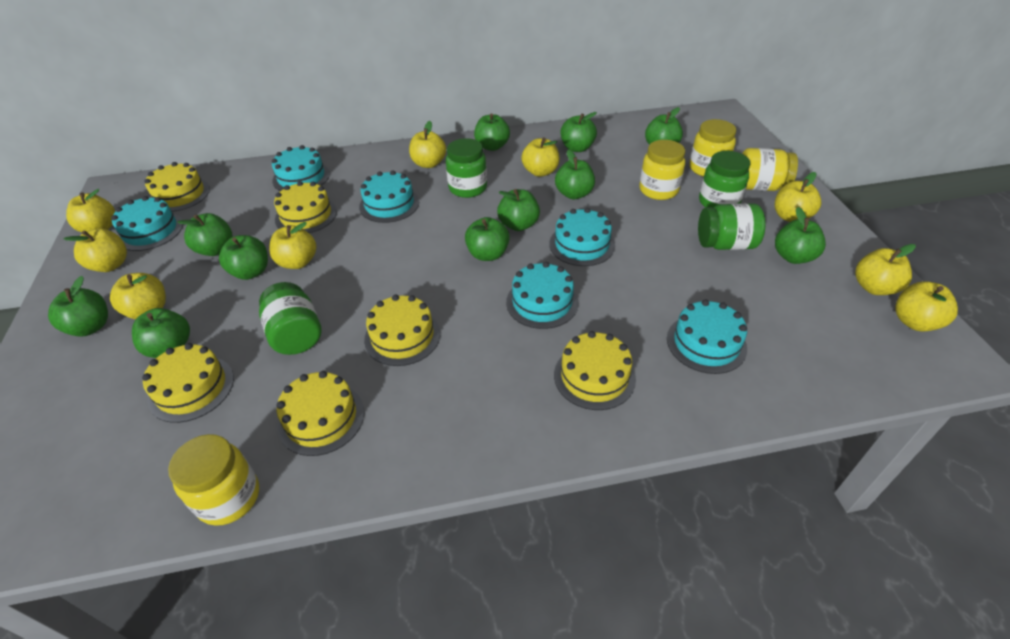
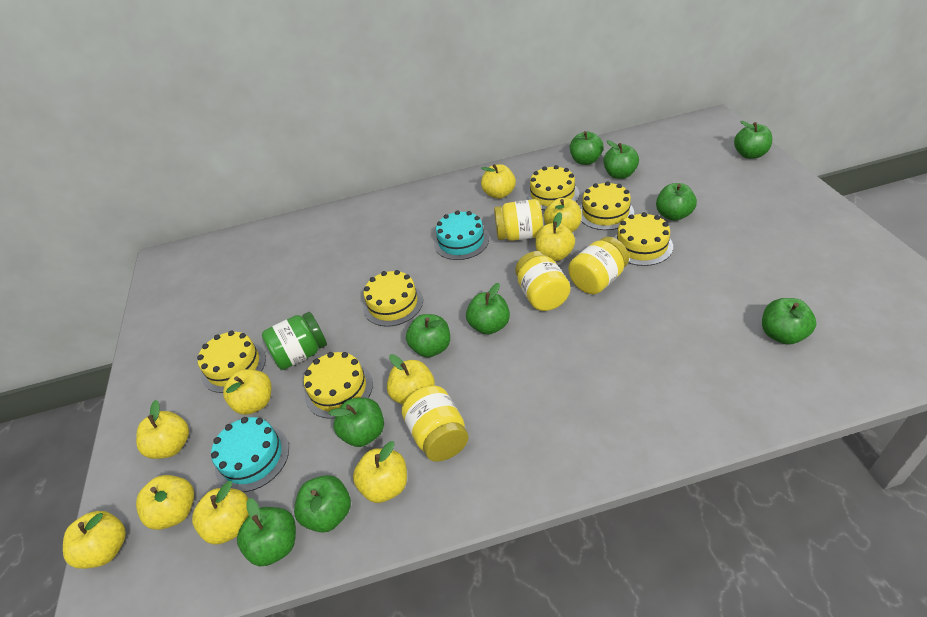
green apple: [48,276,108,337] [132,308,190,358] [177,213,233,256] [219,235,268,280] [465,217,510,261] [474,114,510,151] [497,189,540,231] [555,149,595,199] [560,112,597,152] [645,107,683,145] [775,207,826,264] = 11 -> [237,498,296,567] [294,475,351,533] [328,398,384,447] [406,314,450,357] [466,283,510,335] [570,131,604,165] [603,140,639,179] [656,183,697,221] [734,121,772,159] [762,298,817,345] = 10
green jar: [259,282,321,355] [446,138,487,198] [698,203,766,250] [699,151,750,208] = 4 -> [262,312,327,370] = 1
turquoise cake: [111,196,183,251] [272,145,330,191] [359,171,419,223] [506,262,579,329] [549,208,615,266] [667,300,747,374] = 6 -> [211,417,289,492] [434,210,489,260] = 2
yellow apple: [64,229,127,272] [66,189,115,232] [110,273,166,319] [269,222,316,269] [409,121,446,168] [521,137,559,177] [775,172,821,222] [855,244,916,295] [895,281,958,332] = 9 -> [63,511,126,569] [136,400,189,459] [136,475,194,530] [192,481,249,545] [223,369,272,415] [353,441,407,503] [387,354,435,405] [481,164,516,199] [536,212,575,261] [543,198,582,232] = 10

